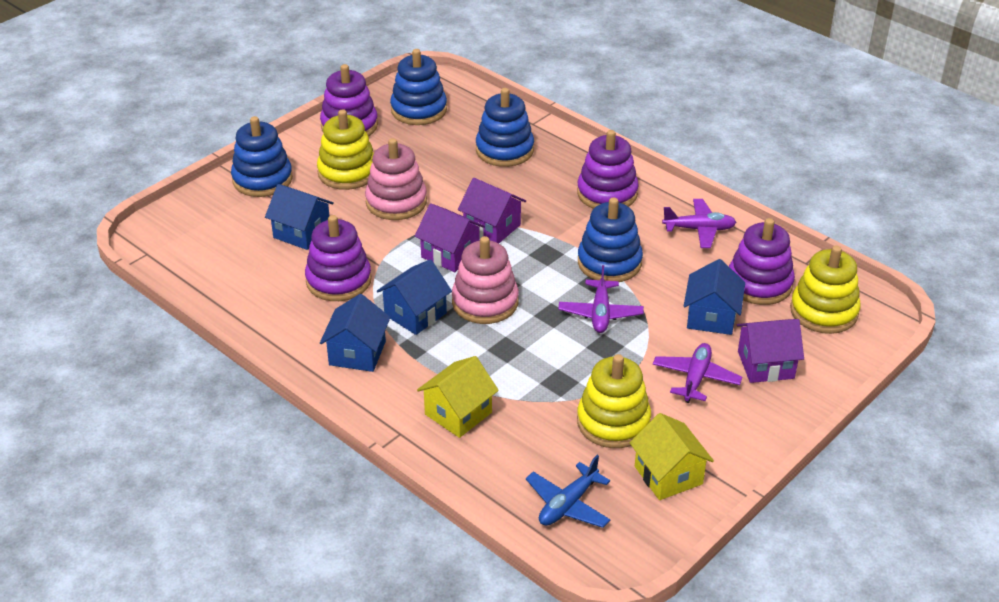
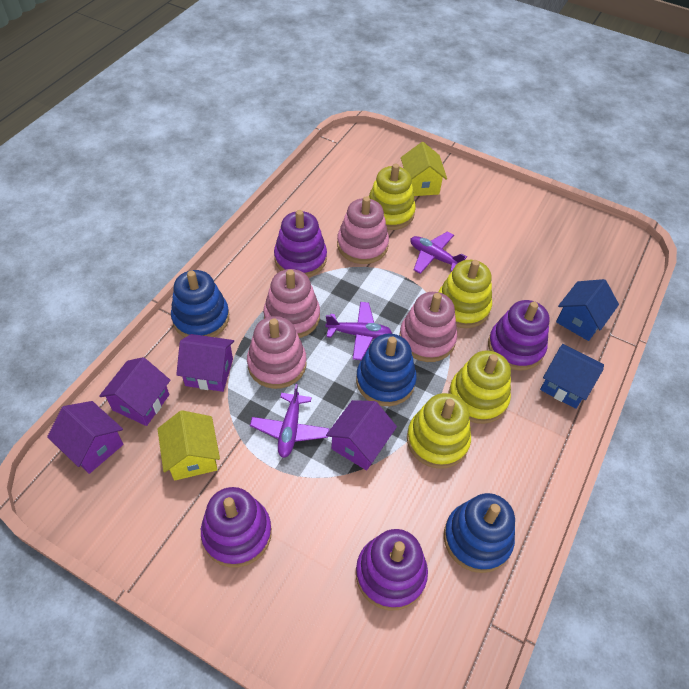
blue house: [265,184,334,250] [320,294,390,372] [377,259,452,335] [684,259,745,335] = 4 -> [540,344,604,409] [556,279,619,341] = 2
blue plane: [526,455,610,528] = 1 -> none = 0
blue stacking toy: [231,116,293,197] [390,49,447,125] [476,88,534,167] [578,197,643,282] = 4 -> [171,270,229,337] [356,334,417,406] [444,493,515,573] = 3
pink stacking toy: [365,138,427,220] [452,236,519,324] = 2 -> [247,316,307,389] [263,269,320,338] [337,196,389,264] [399,292,457,362] = 4
purple house: [415,203,485,272] [458,178,526,243] [737,319,804,383] = 3 -> [47,401,124,474] [99,357,170,426] [176,334,234,392] [326,400,397,470] = 4
yellow stacking toy: [317,109,374,190] [577,354,651,448] [790,245,861,334] = 3 -> [368,163,416,230] [407,393,471,469] [438,260,492,328] [448,350,511,424] = 4

